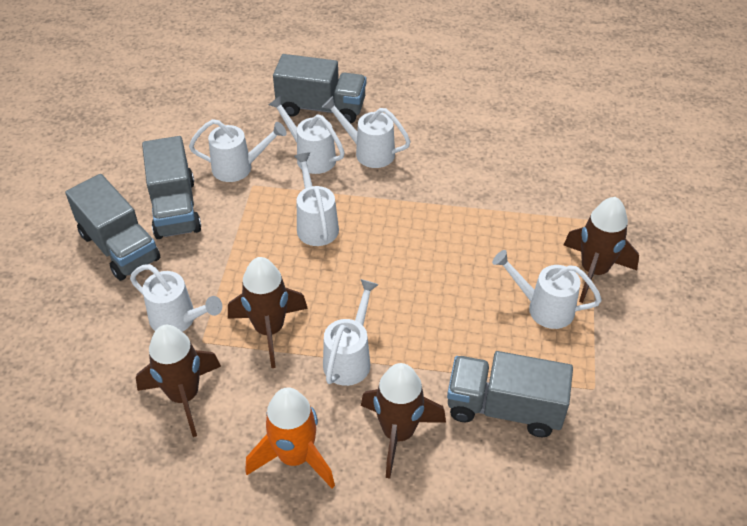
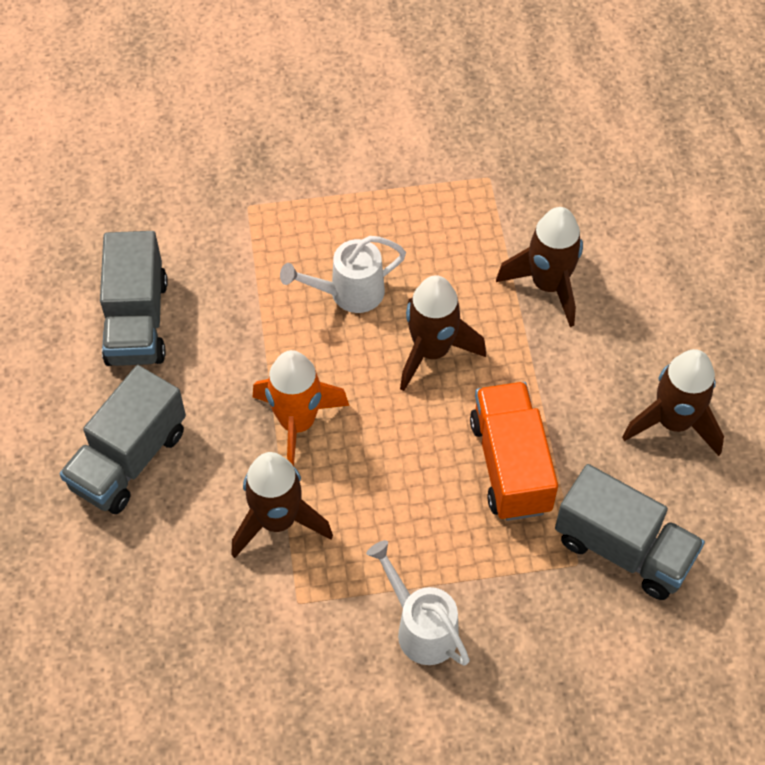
grey truck: [65,174,160,281] [142,136,201,239] [273,54,367,124] [447,351,573,437] = 4 -> [60,365,186,514] [100,231,168,366] [555,464,705,600] = 3
orange truck: none = 0 -> [470,382,558,521] = 1
white watering can: [130,264,222,332] [189,119,287,182] [269,96,345,174] [294,152,339,246] [322,96,411,168] [323,279,379,386] [492,250,602,329] = 7 -> [280,236,406,313] [366,540,470,666] = 2

